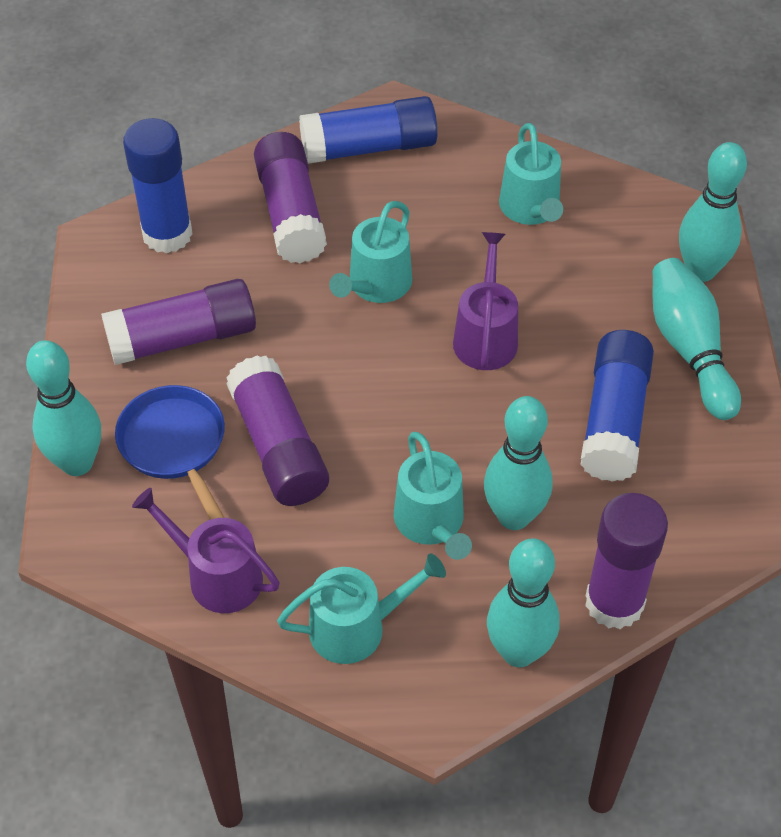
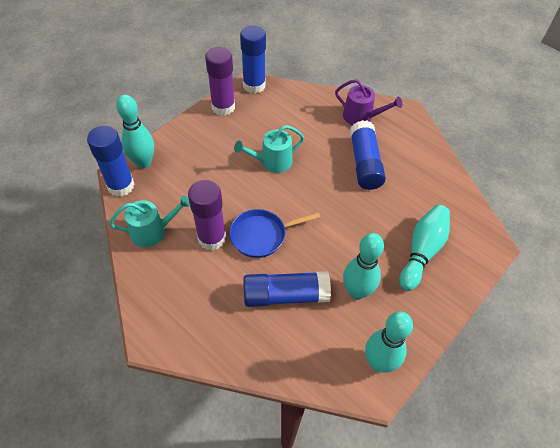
blue glue stick: [123,118,193,254] [299,96,438,164] [580,330,654,482] = 3 -> [87,126,134,197] [240,25,266,94] [243,271,331,307] [350,120,386,190] = 4
purple glue stick: [101,279,256,365] [226,355,329,506] [254,132,327,263] [585,493,668,629] = 4 -> [188,180,226,251] [205,47,235,116] = 2
purple watering can: [132,488,279,613] [453,232,518,370] = 2 -> [335,79,402,125] = 1
turquoise bowling pin: [26,340,101,476] [484,396,553,530] [487,538,560,667] [652,258,741,420] [679,142,747,282] = 5 -> [116,95,154,169] [343,233,384,300] [365,311,413,373] [399,205,450,291] = 4
turquoise watering can: [277,553,446,664] [329,201,412,303] [394,432,472,560] [499,123,563,225] = 4 -> [109,195,190,247] [234,125,304,173] = 2

